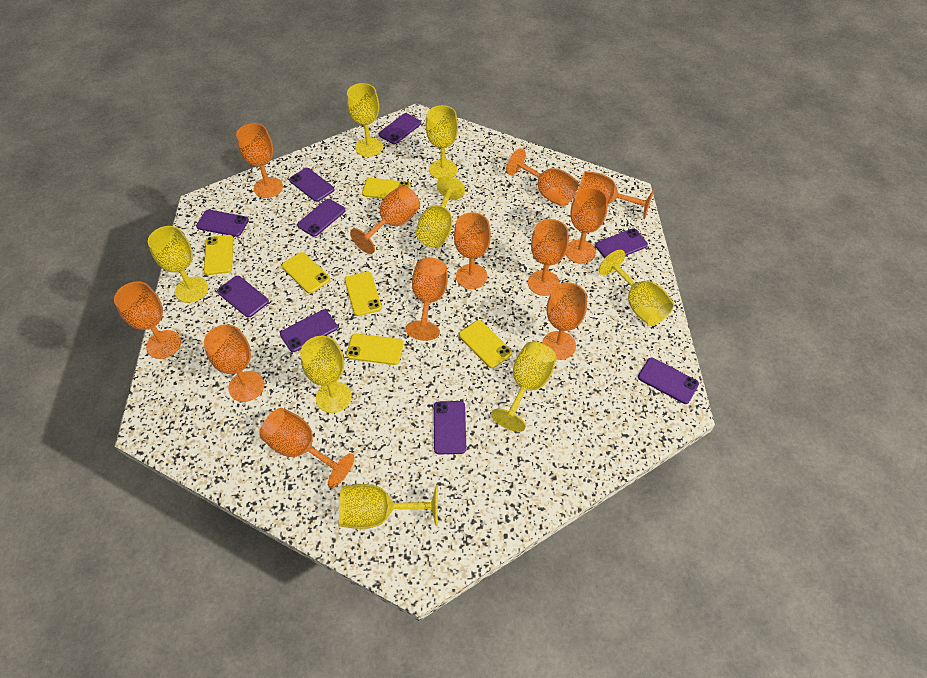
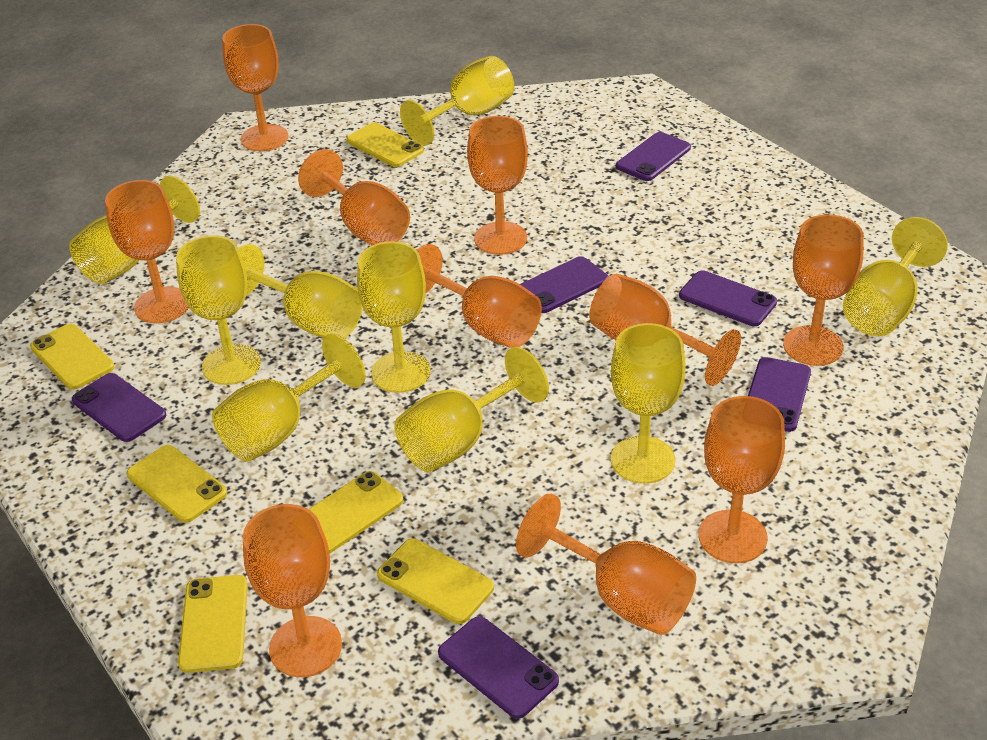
orange goblet: [114,281,181,359] [204,324,264,402] [236,123,283,198] [259,408,355,488] [350,185,420,254] [406,258,448,341] [454,212,491,289] [506,148,579,207] [528,219,569,296] [542,282,587,360] [566,187,608,264] [578,171,654,219] = 12 -> [105,180,189,323] [222,24,288,151] [243,504,342,677] [298,149,410,245] [417,244,542,348] [467,116,528,255] [516,494,696,635] [589,274,741,386] [699,396,785,564] [783,214,864,366] = 10
purple phone: [196,210,249,237] [217,276,269,318] [280,310,338,352] [289,168,335,202] [297,199,346,237] [379,113,421,144] [434,401,466,455] [595,228,648,258] [638,358,699,404] = 9 -> [72,373,166,442] [438,616,559,719] [520,256,609,313] [616,132,691,181] [679,270,777,326] [748,357,811,432] = 6
yellow goblet: [148,226,208,303] [300,336,352,413] [339,484,438,529] [347,83,383,157] [416,176,465,248] [426,105,458,179] [491,342,557,432] [599,250,674,326] = 8 -> [69,176,200,284] [176,235,261,385] [212,334,366,462] [238,244,363,338] [357,241,431,393] [395,346,549,472] [400,56,514,146] [611,323,686,484] [843,217,948,336] = 9

